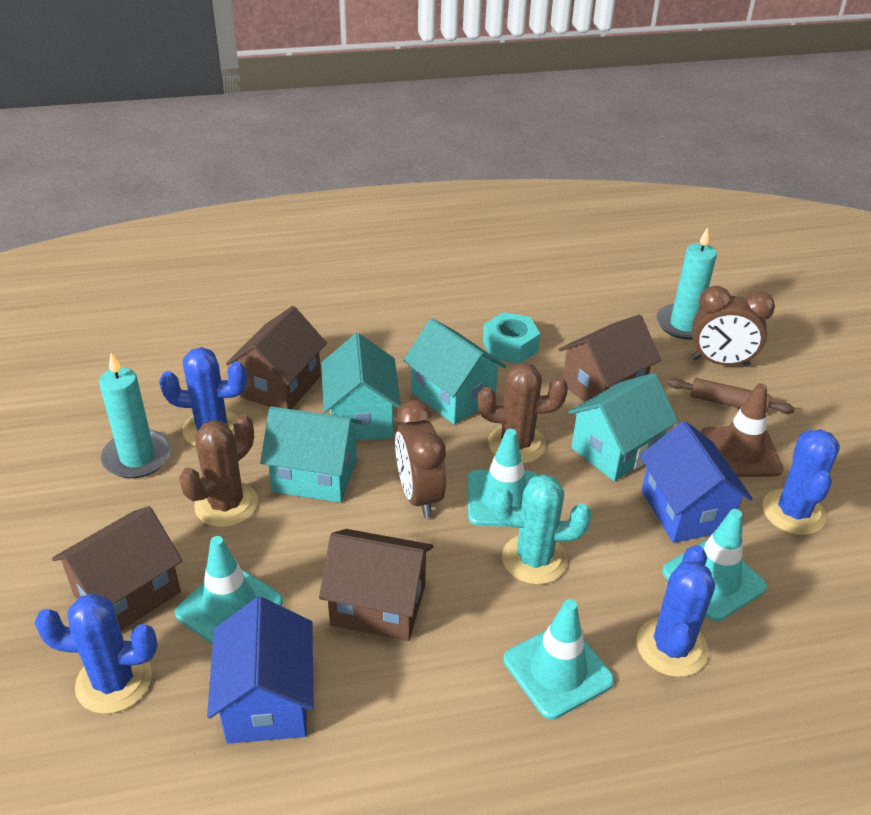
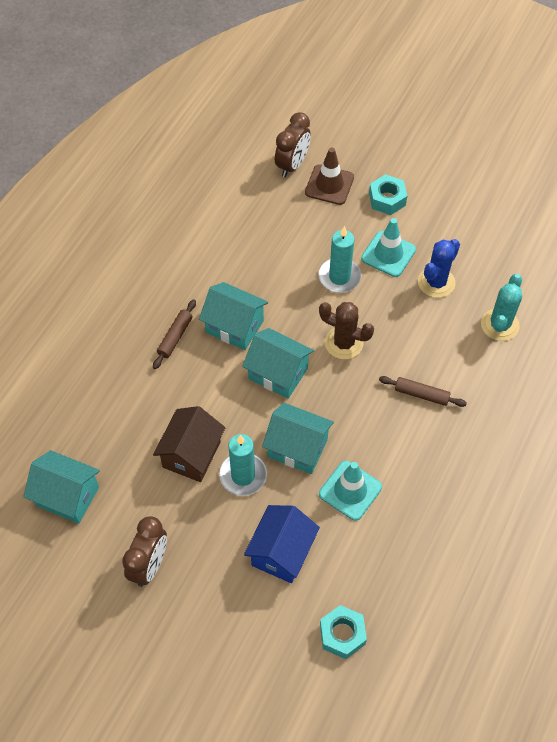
blue cactus: [34,593,158,714] [159,347,247,446] [637,545,715,677] [762,429,840,535] = 4 -> [418,239,460,298] = 1
blue house: [207,597,314,744] [640,421,753,543] = 2 -> [244,505,320,583] = 1
brown cactus: [179,414,258,527] [478,363,568,464] = 2 -> [319,302,374,359] = 1
brown house: [52,506,182,630] [226,306,327,409] [319,529,433,641] [559,314,661,402] = 4 -> [153,406,225,482] = 1
brown rolling pin: [667,378,795,414] = 1 -> [153,299,196,369] [379,376,467,407] = 2
turquoise nut: [483,312,540,364] = 1 -> [320,605,367,659] [369,174,407,215] = 2
turquoise traffic cone: [175,536,283,644] [467,429,538,527] [504,599,614,719] [662,509,767,621] = 4 -> [319,461,382,521] [361,218,416,277] = 2

